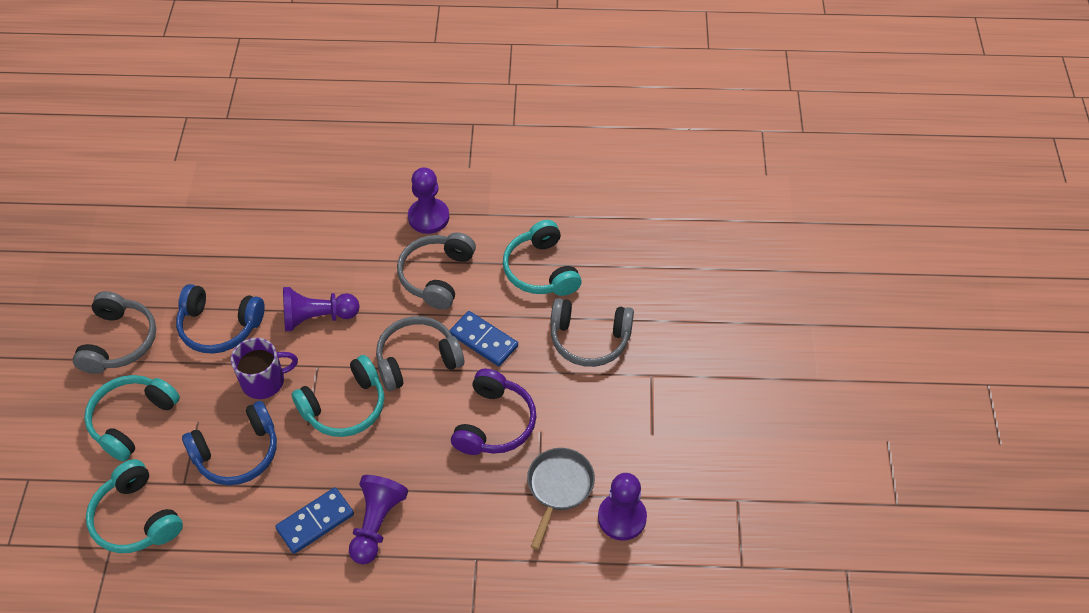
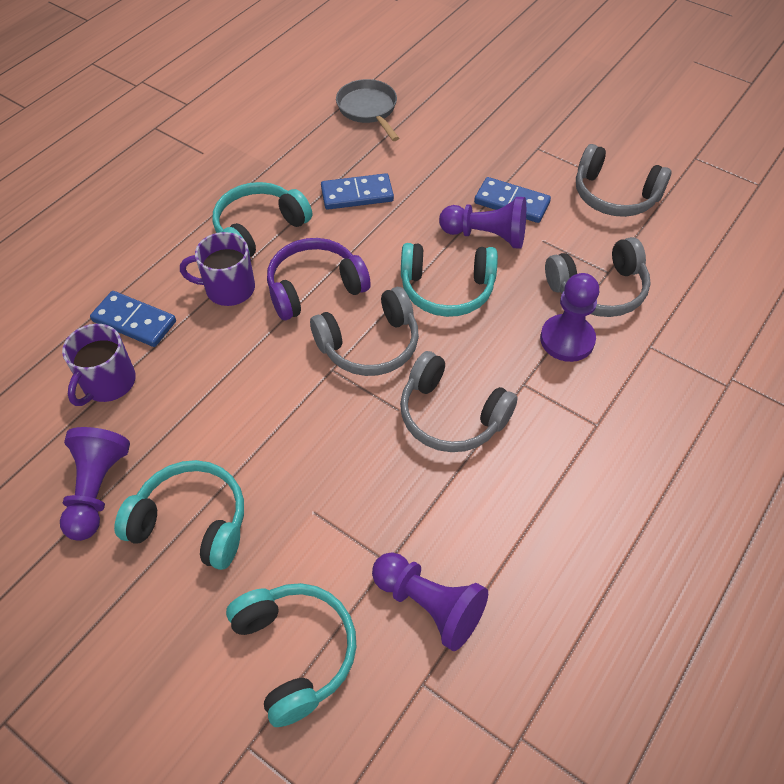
blue domino: [275,487,354,554] [450,311,518,366] = 2 -> [90,291,176,347] [321,173,394,210] [474,177,551,223] = 3
blue headphones: [176,284,265,354] [182,401,277,485] = 2 -> none = 0
purple mug: [231,338,298,399] = 1 -> [62,324,136,406] [180,232,255,306] = 2

